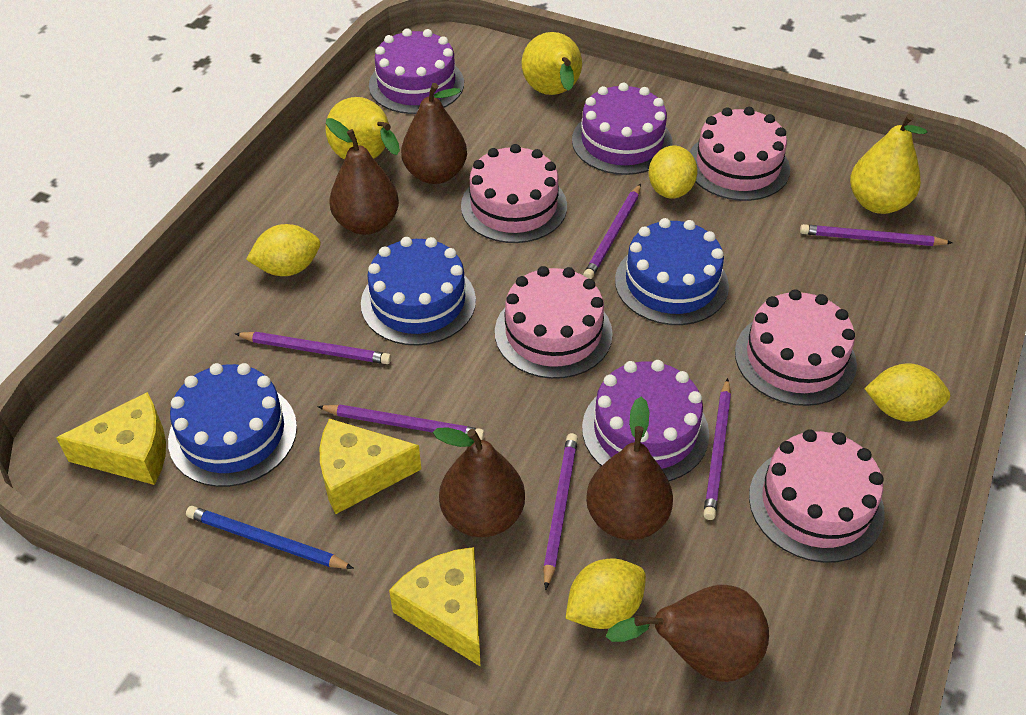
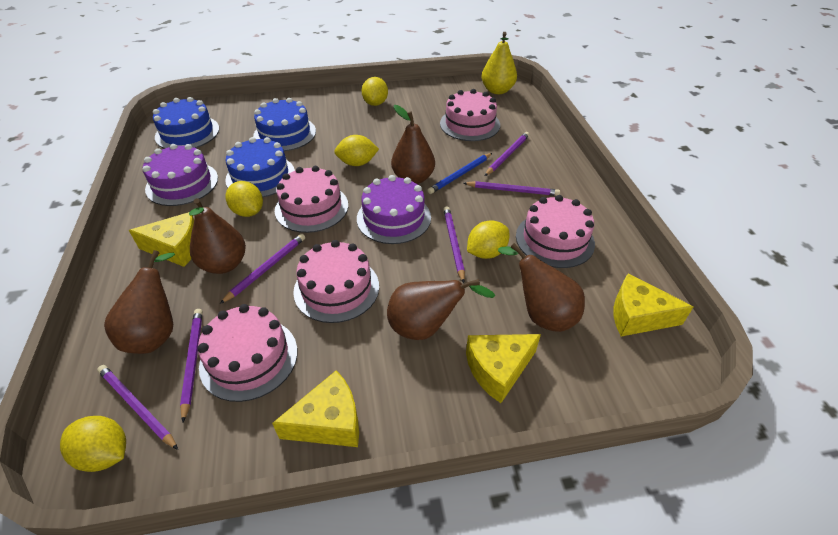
purple cake: [369,29,464,114] [572,83,673,175] [582,360,709,481] = 3 -> [143,144,218,206] [357,175,431,244] = 2
yellow cheese: [56,392,166,485] [320,418,421,514] [389,547,481,667] = 3 -> [129,212,194,267] [272,370,359,447] [466,334,541,403] [613,273,693,336] = 4
yellow lemon: [246,224,320,276] [566,558,646,629] [649,146,698,198] [864,363,950,421] = 4 -> [60,416,126,472] [226,181,263,217] [334,135,379,166] [362,77,388,106] [467,220,510,259] = 5
yellow pear: [325,97,400,160] [522,32,582,95] [850,114,927,214] = 3 -> [482,32,517,94] = 1

